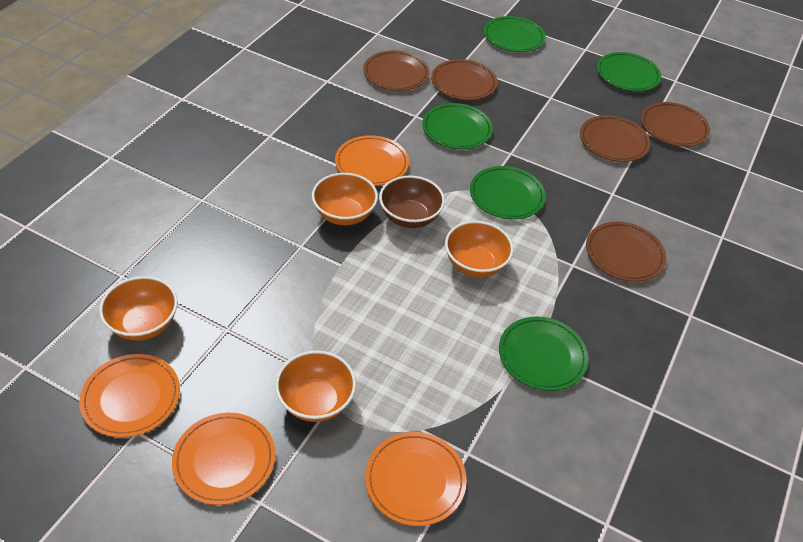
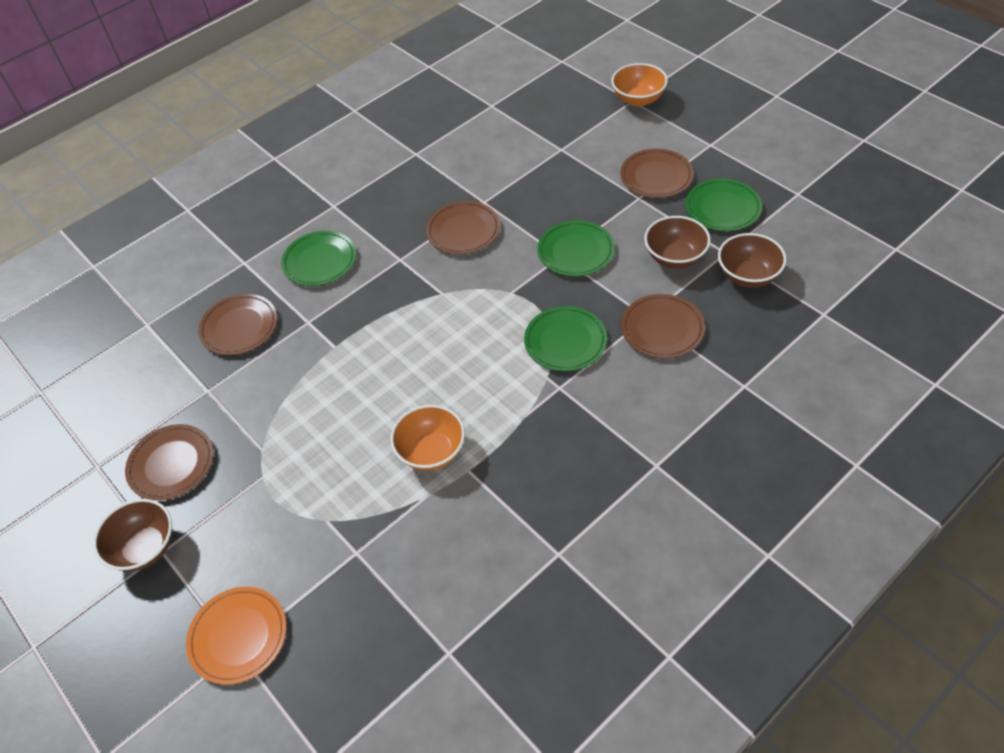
brown bowl: [379,176,445,228] = 1 -> [93,499,172,571] [644,216,711,269] [718,233,787,288] = 3
green plate: [422,103,493,149] [470,166,546,220] [484,16,546,52] [499,316,588,391] [597,52,661,91] = 5 -> [281,231,356,286] [524,306,607,371] [537,220,615,277] [685,179,762,231] = 4
orange bowl: [99,276,178,341] [275,351,356,422] [312,173,378,225] [445,221,514,277] = 4 -> [391,405,465,471] [611,63,668,107] = 2
orange plate: [79,354,180,437] [172,413,275,505] [335,135,409,186] [365,432,467,526] = 4 -> [186,587,286,684] = 1

